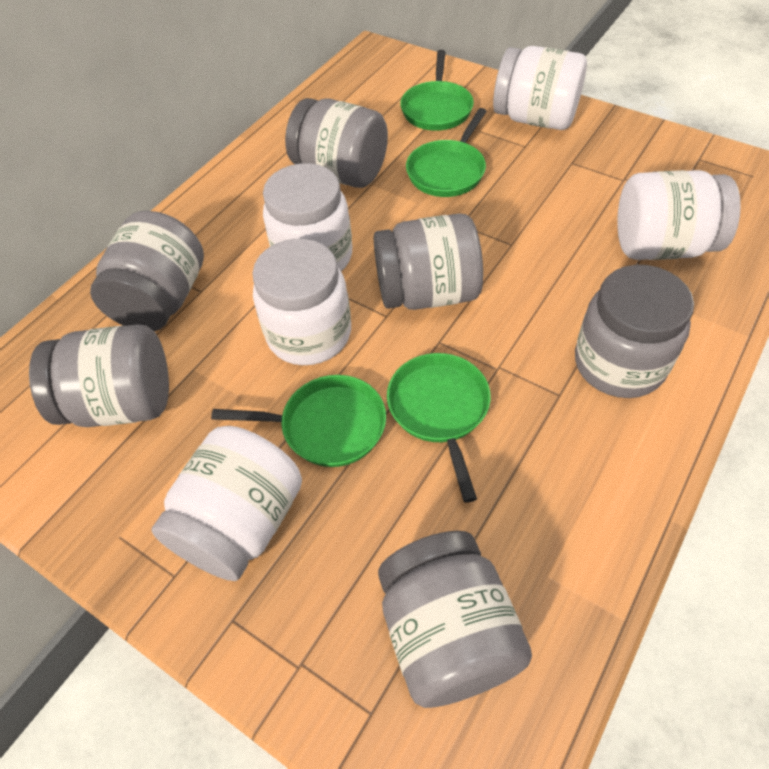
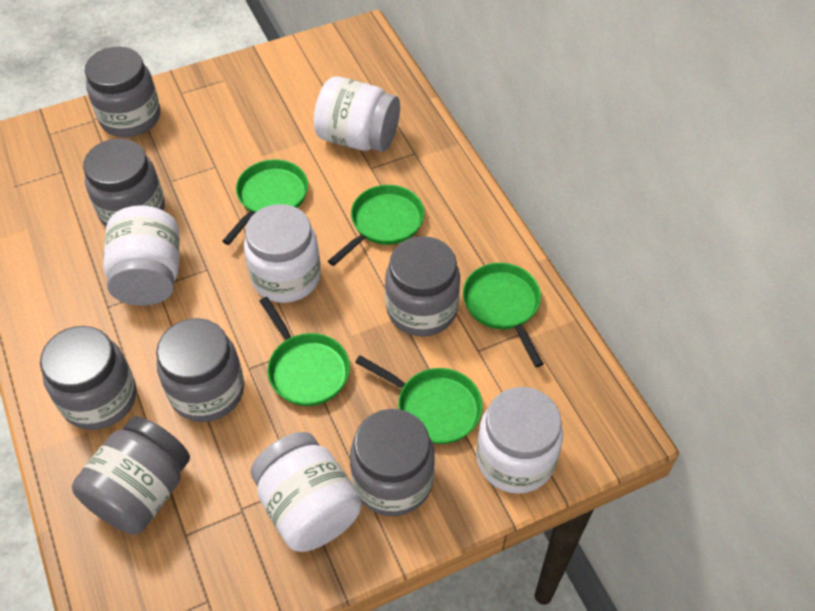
green pan: [211,375,386,467] [387,353,491,503] [400,50,474,131] [406,108,487,197] = 4 -> [222,159,308,245] [259,297,350,406] [328,185,425,266] [355,355,483,444] [463,263,544,367] = 5
grey jar: [29,325,169,427] [90,211,204,331] [285,98,388,188] [374,213,483,310] [378,531,532,708] [575,265,694,398] = 6 -> [40,326,136,430] [72,416,190,535] [83,138,165,227] [85,47,160,137] [156,318,244,422] [350,409,435,516] [385,236,460,337] = 7

